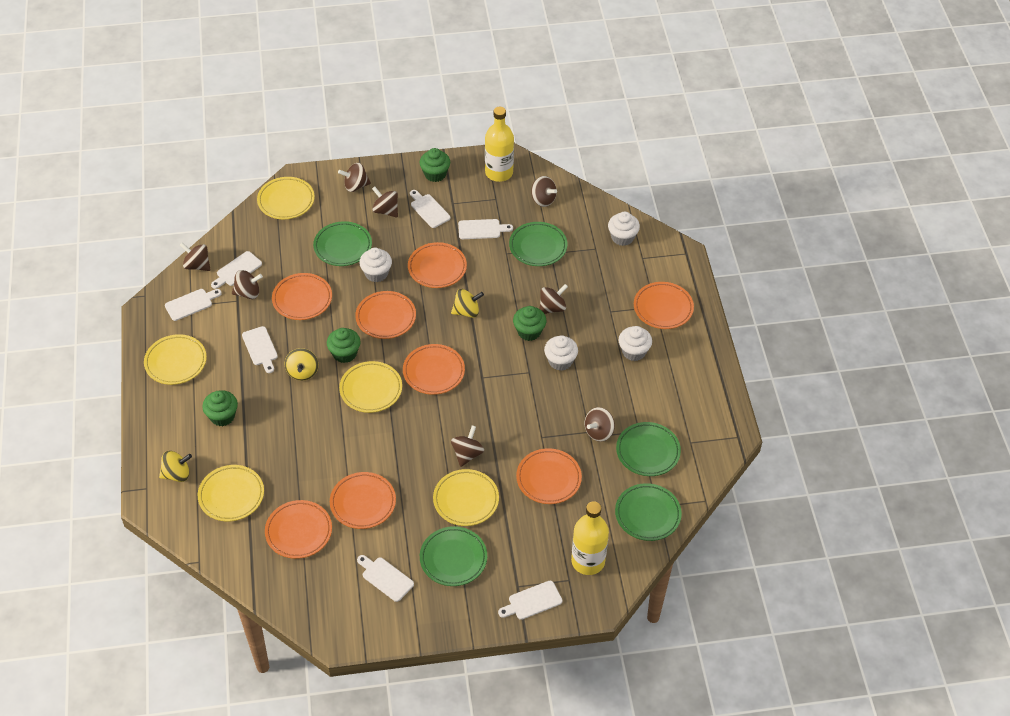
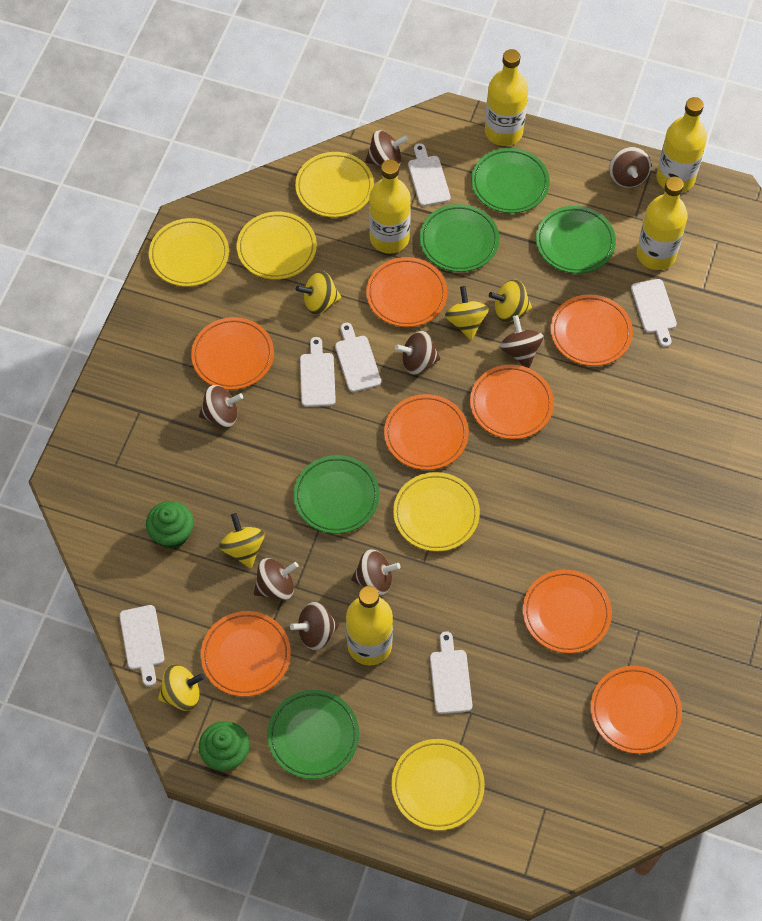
green cupcake: [202,390,238,426] [327,328,361,363] [419,148,450,182] [513,306,546,341] = 4 -> [146,501,194,549] [199,721,250,771] = 2
white cupcake: [359,248,392,282] [544,335,578,371] [608,212,640,246] [619,326,652,361] = 4 -> none = 0
white cutting board: [165,289,222,321] [211,251,262,289] [242,326,278,373] [357,555,414,602] [410,190,451,228] [458,219,513,239] [498,581,562,620] = 7 -> [119,605,164,687] [300,337,336,407] [335,323,381,392] [408,143,450,206] [430,631,472,714] [631,279,677,347] = 6
yellow bottle: [485,107,514,182] [571,501,609,575] = 2 -> [346,586,393,666] [369,159,411,254] [485,49,528,146] [637,177,688,270] [656,97,707,192] = 5
yellow spinning top: [159,451,192,482] [285,348,318,381] [451,289,484,318] = 3 -> [158,665,205,711] [219,513,265,568] [296,271,341,315] [445,286,489,340] [489,279,532,323] = 5

